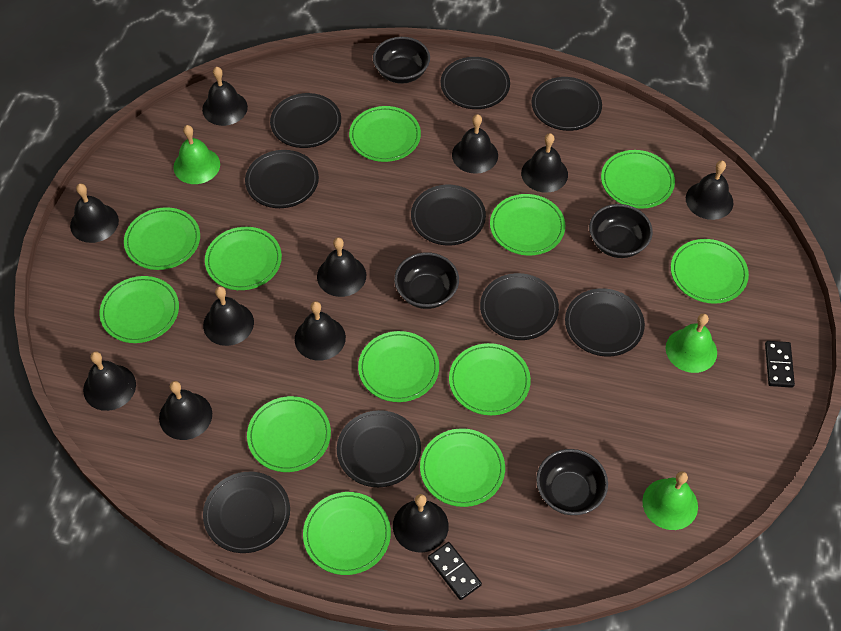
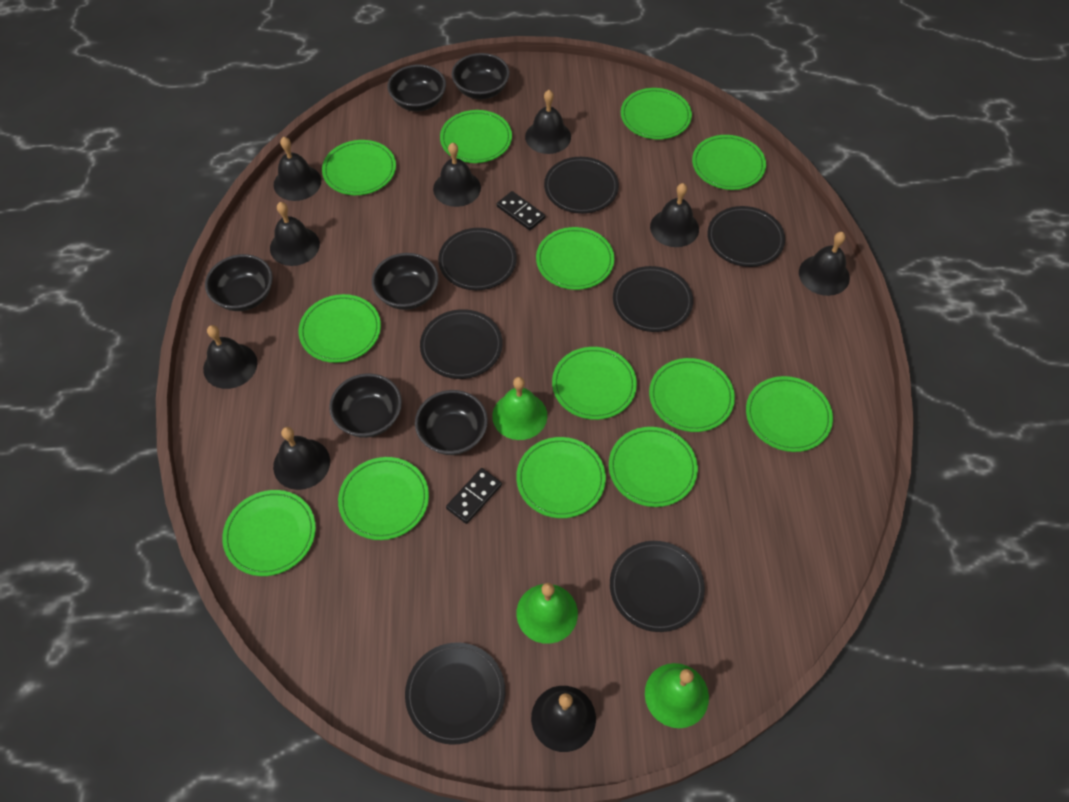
black bell: [70,183,119,243] [83,351,136,411] [159,381,212,440] [202,66,248,126] [203,286,254,346] [295,301,346,361] [317,237,366,297] [393,494,449,553] [452,114,498,174] [521,133,568,193] [686,160,734,220] = 11 -> [203,325,257,389] [270,202,320,266] [273,427,330,490] [274,137,321,201] [433,142,481,207] [525,90,571,154] [531,686,596,752] [650,183,699,247] [799,232,850,296] = 9
black bowl: [373,37,430,84] [394,252,459,309] [536,449,608,515] [589,204,653,258] = 4 -> [205,254,273,311] [329,373,402,438] [372,253,439,310] [387,64,446,112] [415,390,488,455] [452,53,510,99] = 6
black plate: [203,472,290,553] [245,150,319,208] [270,93,341,148] [337,410,421,487] [411,185,486,245] [441,57,510,109] [480,273,559,340] [532,77,602,131] [565,288,645,356] = 9 -> [405,642,505,745] [420,309,503,379] [438,228,517,290] [544,157,619,214] [610,541,705,632] [613,266,693,332] [707,206,785,267] = 7
green plate: [100,276,179,343] [124,207,200,270] [205,227,282,290] [247,396,331,472] [303,492,391,575] [349,106,421,162] [358,331,439,402] [420,428,505,507] [449,343,531,415] [490,194,565,255] [601,150,675,209] [671,239,749,304] = 12 -> [222,490,316,576] [298,294,381,363] [322,140,396,195] [338,457,429,540] [440,110,512,163] [516,437,606,518] [536,227,614,290] [552,347,637,420] [609,427,698,507] [621,88,692,139] [649,358,735,432] [692,135,766,190] [746,376,833,452] = 13

